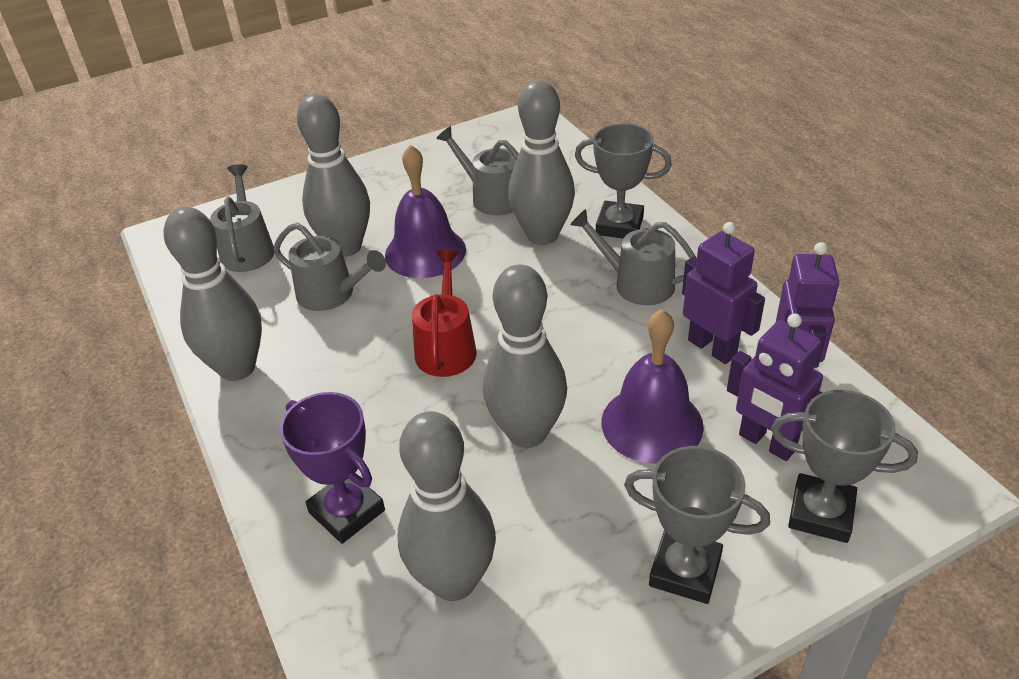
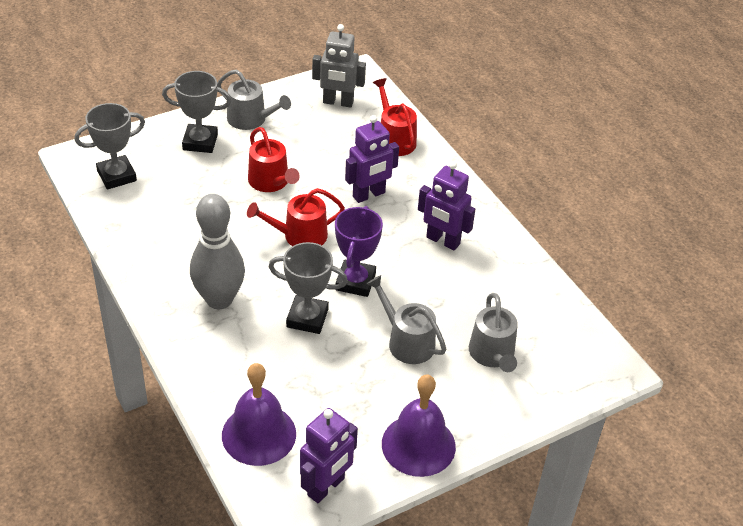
grey bowling pin: [163,207,262,381] [297,94,370,257] [398,411,496,601] [483,265,567,448] [508,80,575,245] = 5 -> [190,194,245,309] = 1
grey robot: none = 0 -> [312,24,366,108] = 1
grey watering can: [210,164,274,272] [273,223,386,311] [436,126,519,215] [570,209,697,305] = 4 -> [217,70,291,130] [367,275,446,364] [469,293,518,372] = 3
red watering can: [412,250,477,377] = 1 -> [247,188,345,246] [248,127,300,192] [373,78,417,156] = 3

